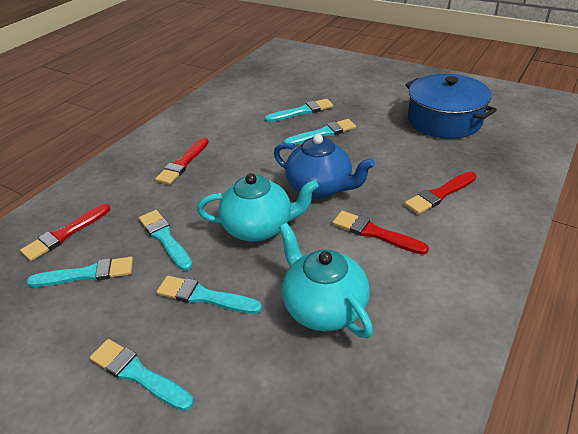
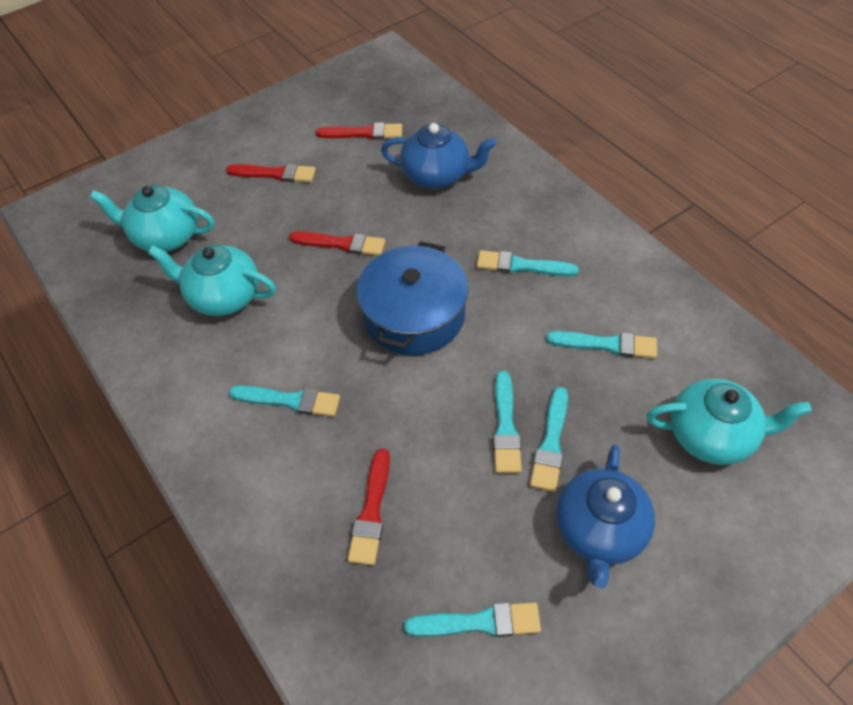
blue teapot: [274,134,375,199] = 1 -> [381,123,496,189] [556,444,655,589] = 2
turquoise teapot: [197,173,319,242] [279,223,373,338] = 2 -> [89,185,214,252] [148,245,276,316] [646,379,812,465] = 3

